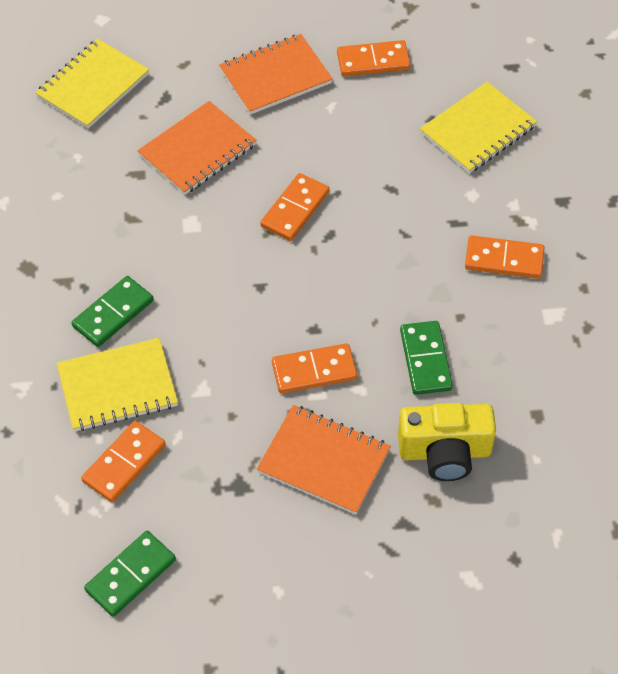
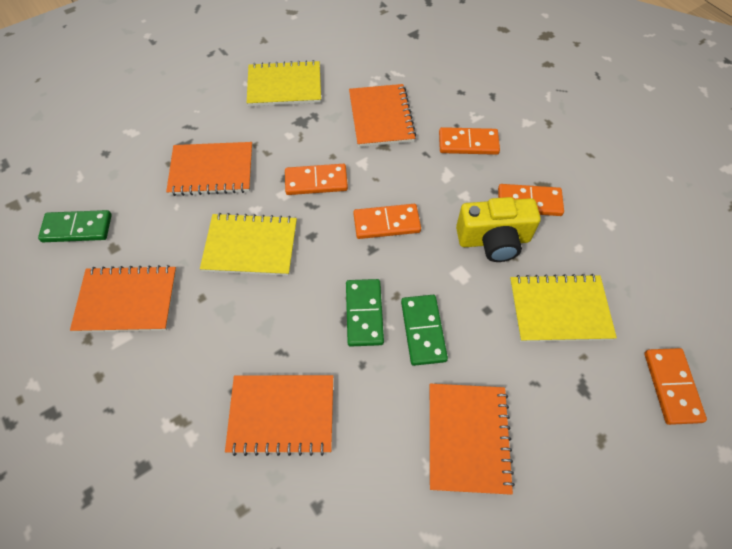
orange notebook: [137,101,256,195] [219,34,333,115] [257,405,391,515] = 3 -> [70,265,177,333] [166,142,252,196] [225,375,333,456] [349,84,416,147] [430,384,515,495] = 5

